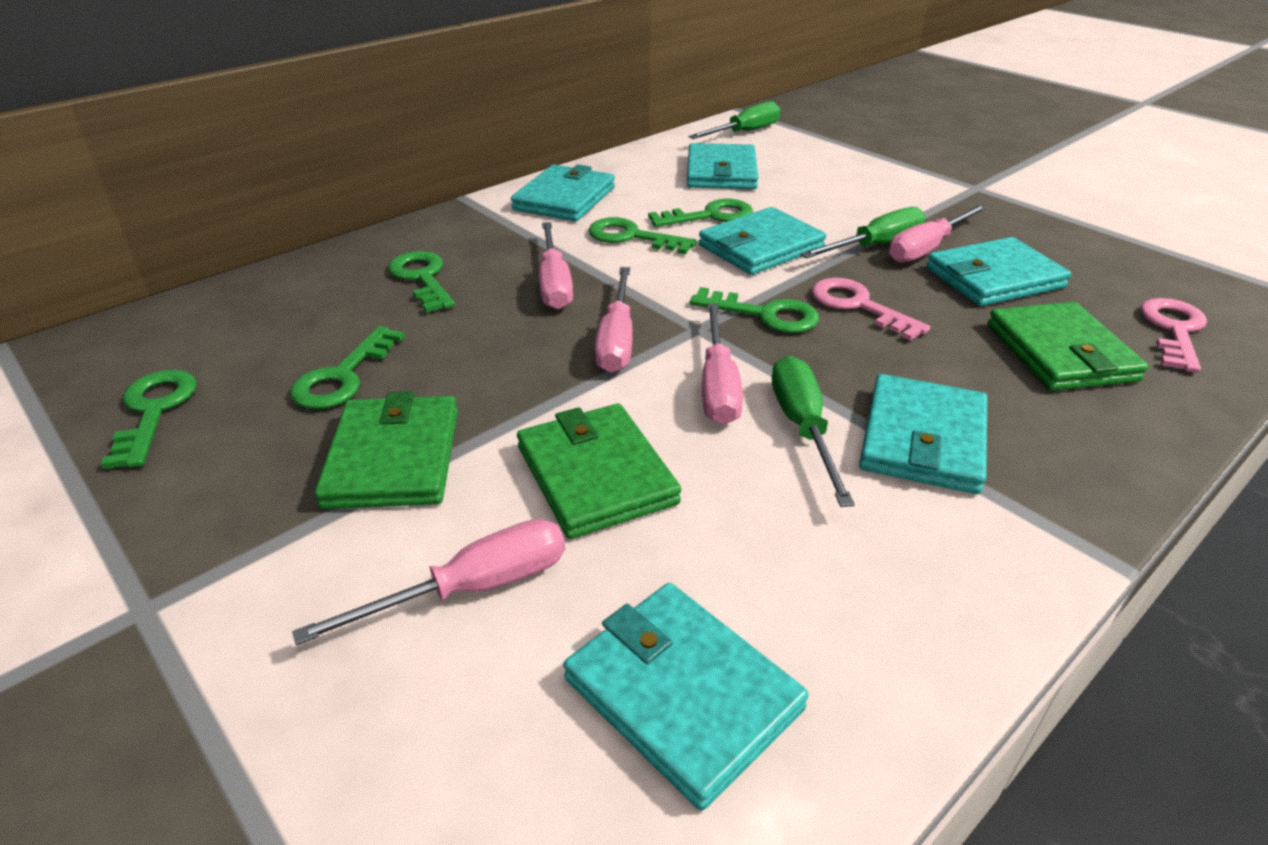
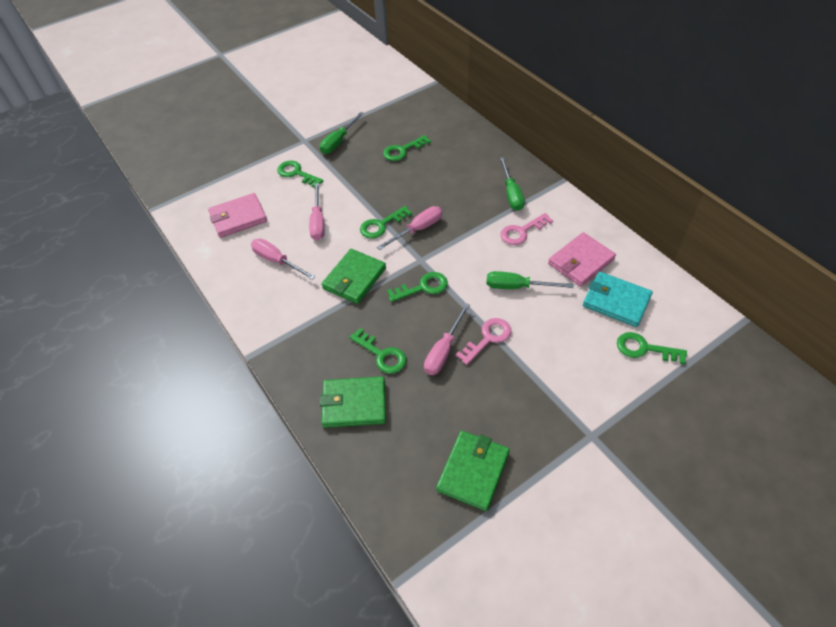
pink screwdriver: [292,519,565,645] [539,222,573,310] [595,267,632,373] [702,303,743,425] [889,204,988,263] = 5 -> [251,238,315,280] [309,183,325,240] [377,206,442,250] [424,303,470,375] = 4
pink wallet: none = 0 -> [208,193,267,238] [548,232,616,287] = 2
turquoise wallet: [511,164,615,221] [564,583,809,811] [687,143,758,189] [699,207,826,275] [859,374,987,494] [926,237,1071,306] = 6 -> [583,272,653,327] = 1

